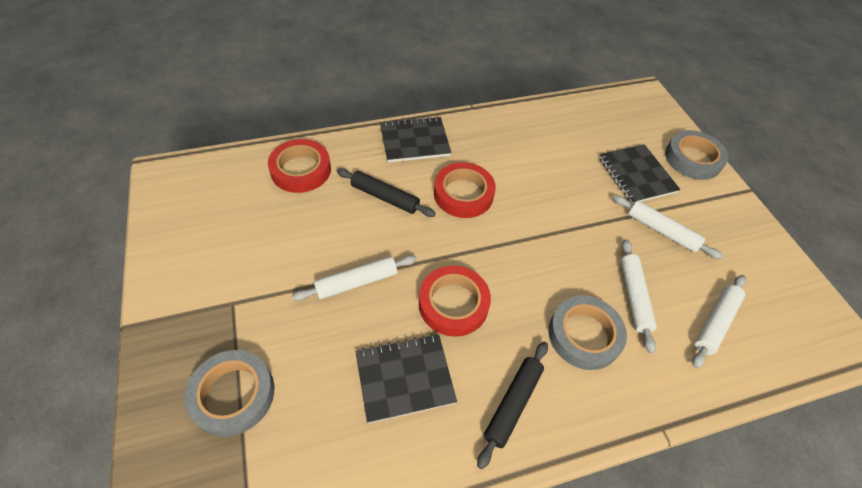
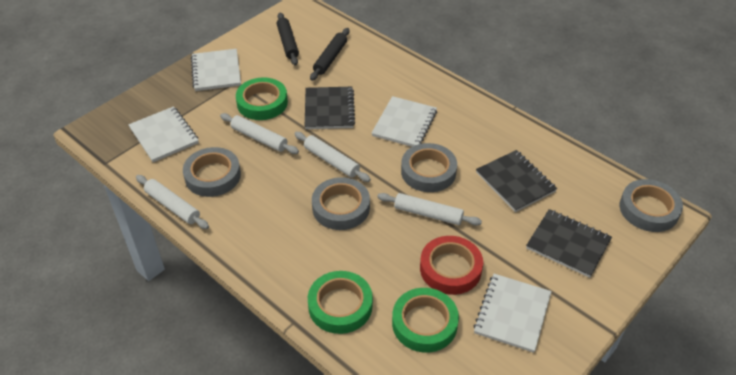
green tape: none = 0 -> [236,77,288,120] [308,271,373,334] [392,288,459,353] = 3
grey tape: [184,350,274,437] [549,296,627,370] [665,130,729,180] = 3 -> [183,147,241,197] [312,177,370,230] [401,143,457,192] [620,179,683,232] = 4
red tape: [268,139,331,193] [419,266,491,337] [434,162,496,218] = 3 -> [420,236,483,295] = 1
white notebook: none = 0 -> [128,106,199,162] [191,49,241,91] [372,96,437,147] [474,274,552,353] = 4

